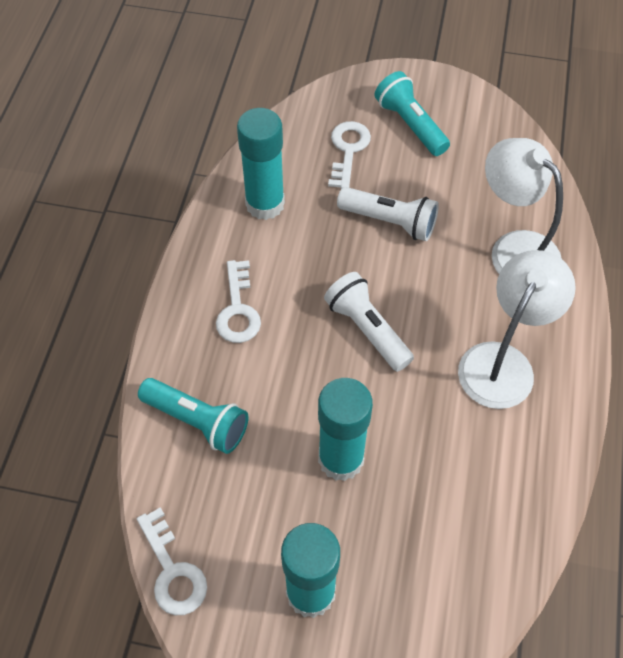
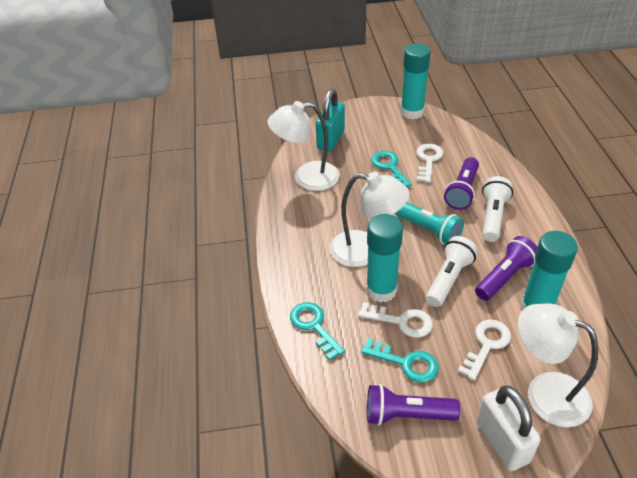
purple flashlight: none = 0 -> [367,384,460,426] [444,157,479,210] [475,236,537,301] = 3
turquoise flashlight: [138,378,249,454] [374,71,450,156] = 2 -> [394,202,464,244] = 1
turquoise key: none = 0 -> [290,302,345,361] [361,338,439,382] [371,151,412,187] = 3
turquoise padlock: none = 0 -> [316,89,345,151] = 1
white lamp: [458,250,576,409] [485,138,563,274] = 2 -> [267,101,340,191] [330,172,409,267] [518,303,598,427] = 3
white padlock: none = 0 -> [476,386,540,471] = 1

